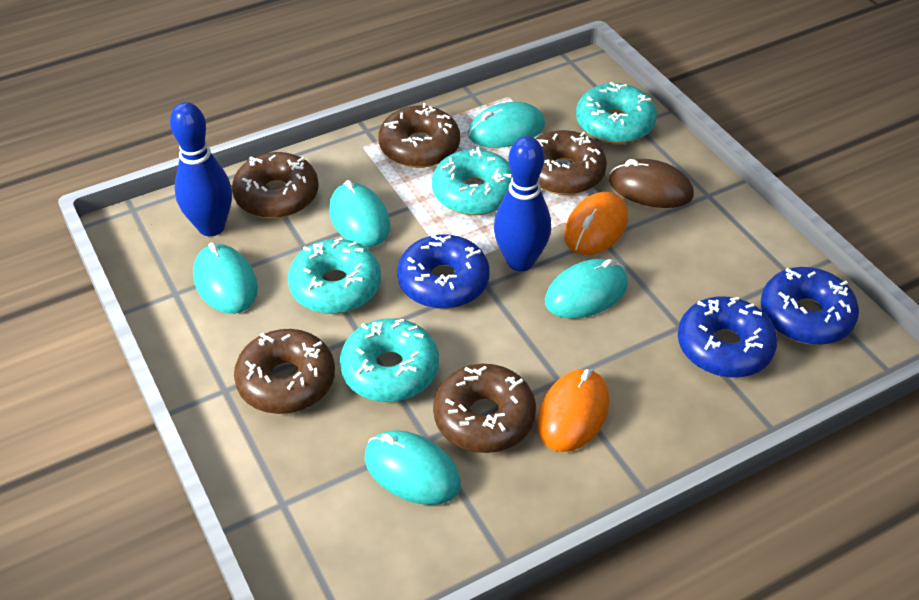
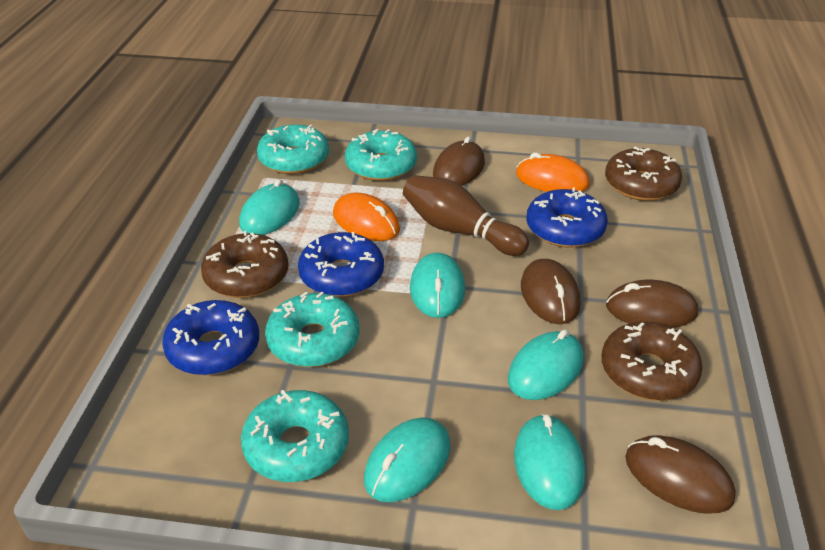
blue bowling pin: [170,102,232,236] [494,136,551,272] = 2 -> none = 0
brown bowling pin: none = 0 -> [403,175,529,256] = 1
brown donut: [232,152,319,218] [234,329,335,414] [378,103,460,168] [433,364,536,453] [535,130,607,195] = 5 -> [201,231,288,298] [602,322,703,401] [605,147,682,201] = 3
brown mouse: [609,159,694,208] = 1 -> [433,137,485,186] [521,259,581,324] [606,280,698,328] [625,435,736,514] = 4

